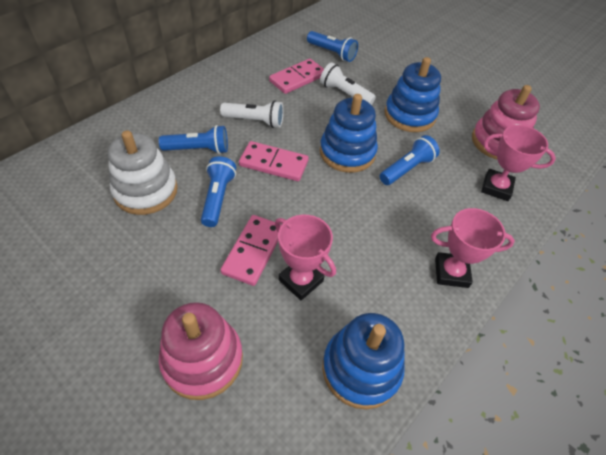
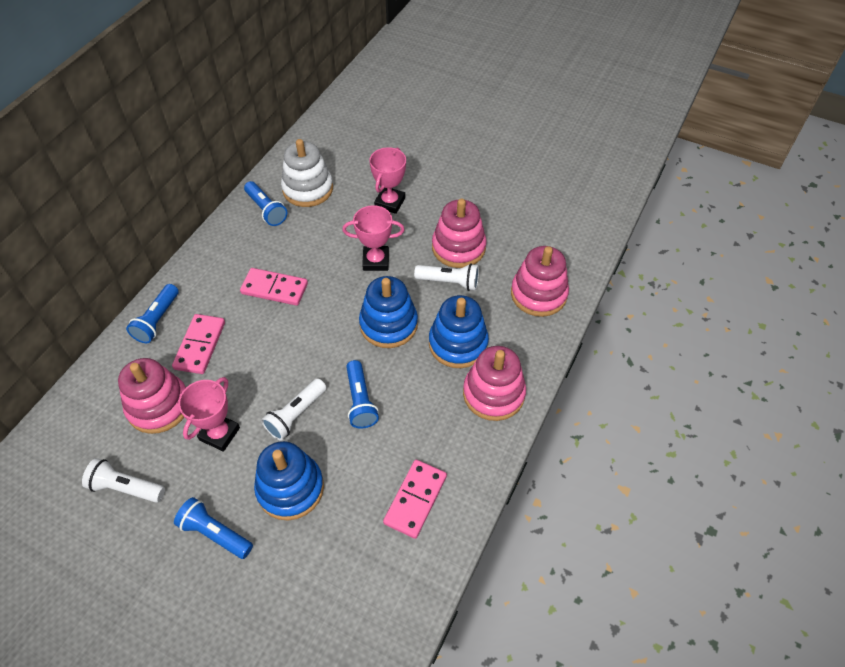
pink stacking toy: [159,302,243,400] [472,85,540,159] = 2 -> [118,358,186,434] [432,199,487,268] [463,346,526,421] [511,246,569,317] = 4
white flashlight: [220,101,284,128] [320,62,376,105] = 2 -> [82,458,165,503] [261,378,327,440] [414,263,479,291] = 3

